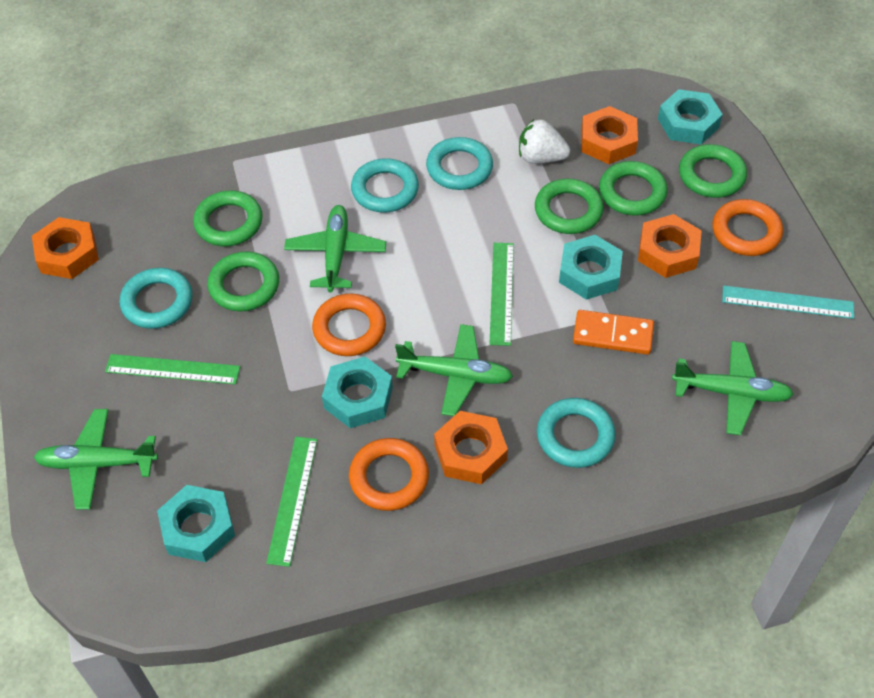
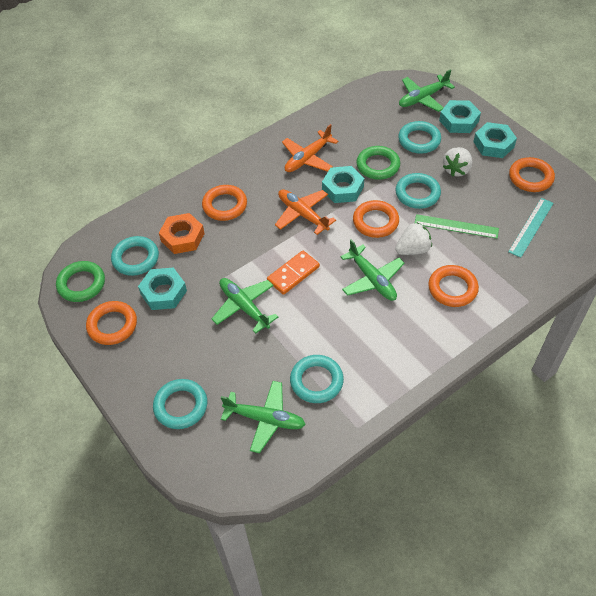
green ring: [193,190,263,246] [207,251,279,312] [535,179,604,234] [599,161,667,216] [679,144,747,198] = 5 -> [56,261,105,302] [356,146,400,180] = 2
green ruler: [105,354,240,384] [266,437,317,567] [489,243,514,346] = 3 -> [414,214,499,239] = 1
orange nut: [32,217,99,279] [434,411,508,484] [581,106,638,164] [638,214,702,278] = 4 -> [159,213,205,254] = 1
orange plane: none = 0 -> [275,189,336,235] [282,124,338,172] = 2
orange ring: [312,294,386,356] [349,438,429,511] [712,199,783,256] = 3 -> [86,301,137,345] [202,185,247,221] [353,200,399,238] [428,265,479,307] [509,157,555,192] = 5
turquoise ring: [120,268,193,329] [351,158,419,213] [426,137,493,190] [537,398,616,468] = 4 -> [111,236,159,276] [153,379,207,429] [290,355,344,403] [396,173,441,209] [398,121,441,154] = 5
white strawberry: [519,119,570,164] = 1 -> [395,223,432,255] [443,147,472,177] = 2

